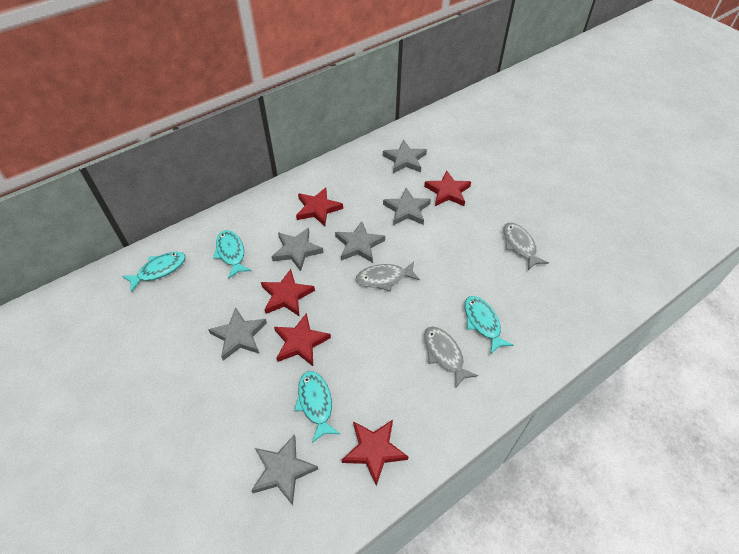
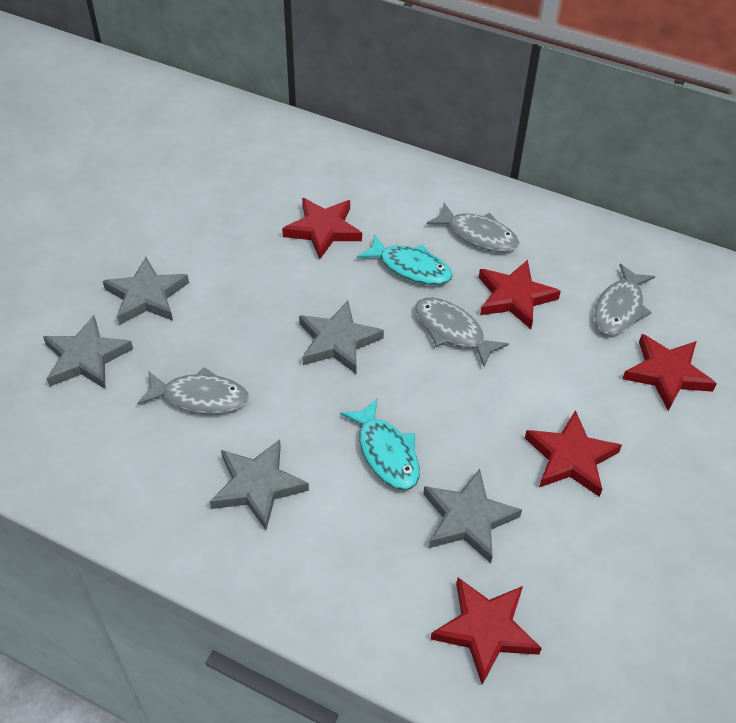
grey fish: [356,261,420,291] [424,327,478,388] [503,223,548,270] = 3 -> [137,367,249,414] [415,298,509,367] [427,203,520,252] [594,264,655,335] = 4
grey star: [208,307,267,361] [251,434,318,505] [272,228,323,271] [335,221,385,263] [383,140,427,173] [383,188,431,225] = 6 -> [43,315,133,389] [103,257,189,325] [210,439,309,530] [299,301,384,375] [423,469,522,563] = 5
turquoise fish: [122,252,186,292] [213,230,251,279] [294,371,340,443] [465,296,514,354] = 4 -> [340,399,420,490] [357,235,453,285] = 2

